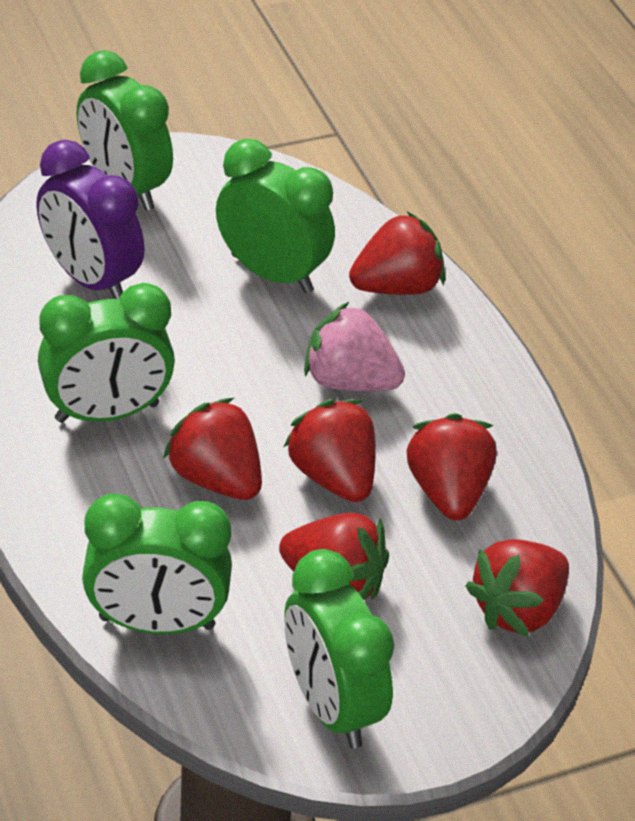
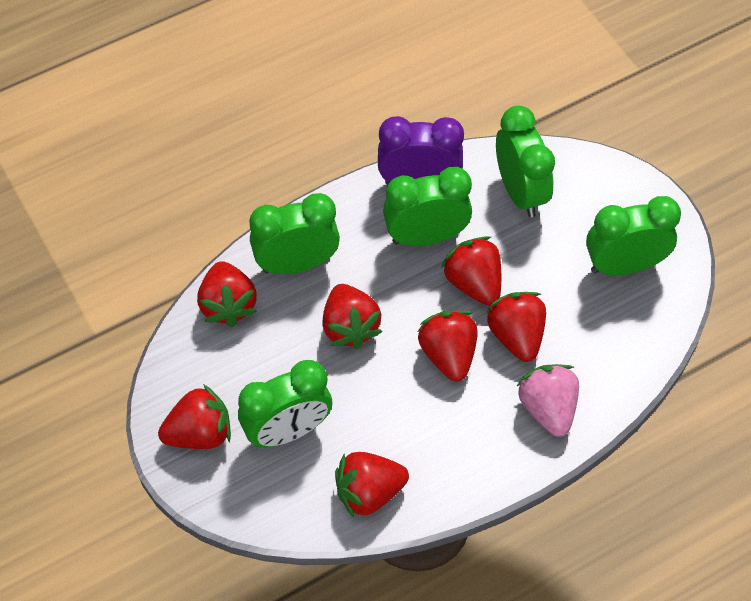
red strawberry: [163,398,262,500] [279,513,389,600] [284,399,376,502] [349,211,445,295] [407,413,496,520] [465,539,569,637] = 6 -> [158,384,231,449] [197,261,257,327] [323,284,382,349] [335,452,409,519] [418,311,477,381] [441,236,501,305] [486,292,546,362] = 7

